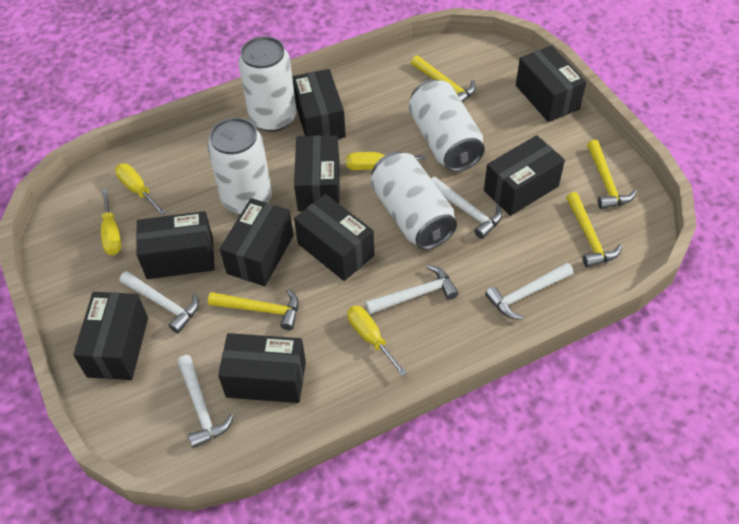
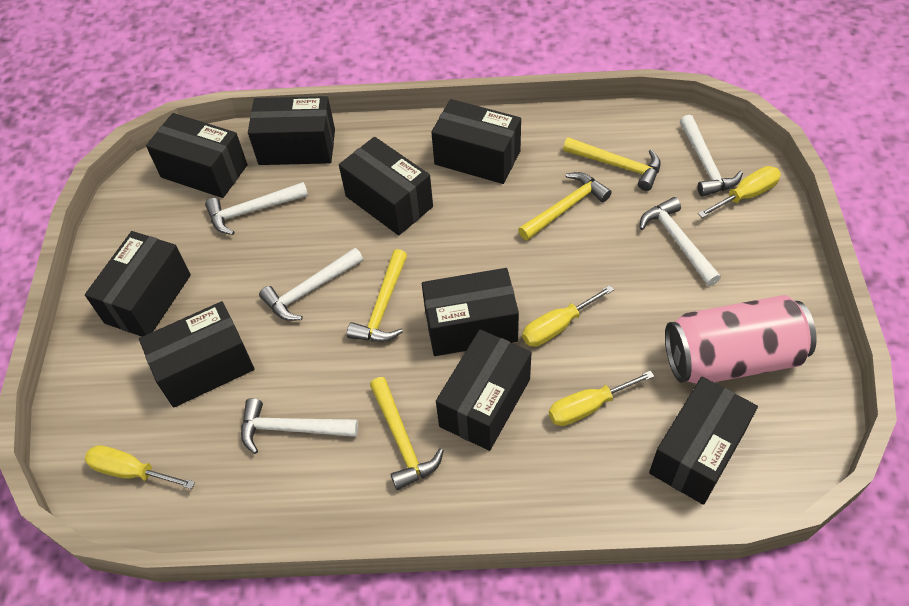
pink can: none = 0 -> [665,295,817,384] = 1
white can: [207,118,272,215] [238,36,296,132] [371,152,457,250] [409,79,485,172] = 4 -> none = 0

